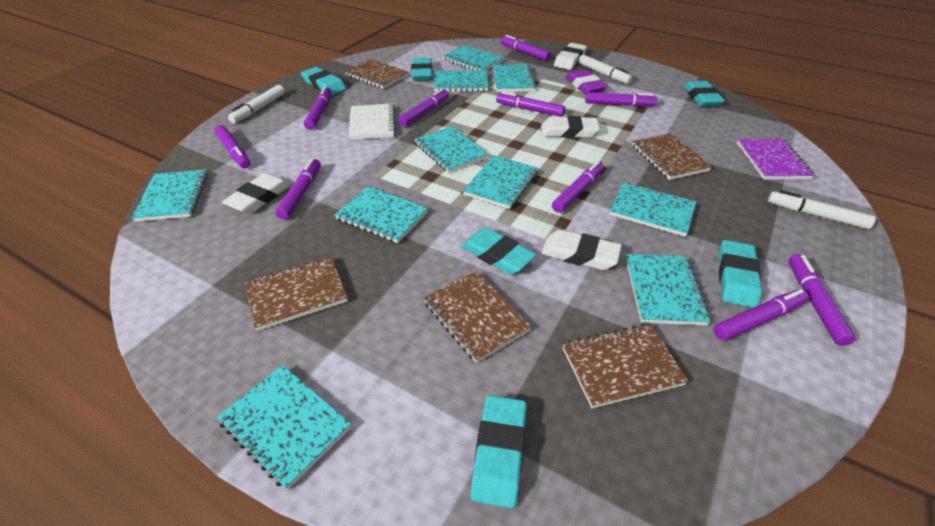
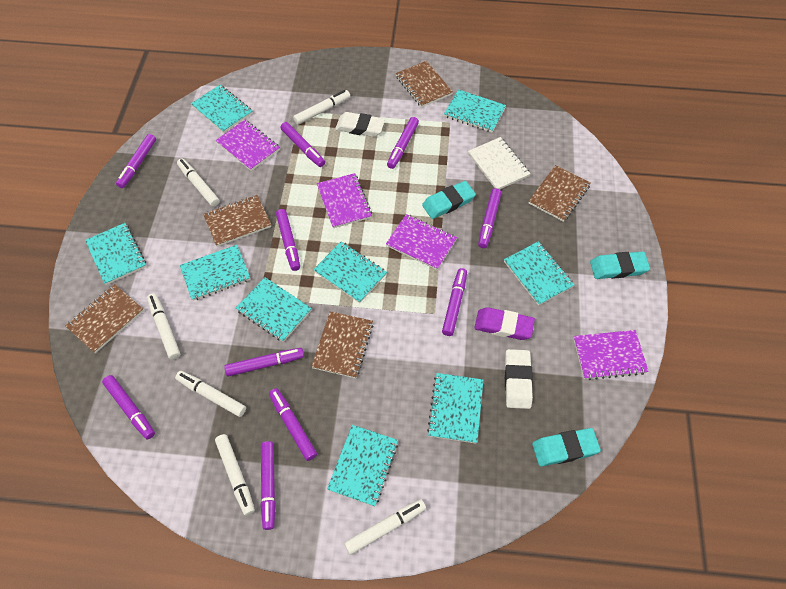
purple notebook: [737,138,815,180] = 1 -> [216,120,280,171] [317,173,372,228] [386,214,457,270] [573,330,649,380] = 4
turquoise eraser: [301,67,346,95] [411,58,433,81] [461,227,536,275] [470,395,527,509] [684,81,725,106] [719,240,762,308] = 6 -> [422,181,476,219] [532,428,601,467] [590,252,650,279] = 3
turquoise notebook: [132,170,208,222] [217,365,351,490] [335,186,428,243] [414,126,488,173] [434,70,489,92] [443,45,503,70] [463,155,538,209] [492,64,537,92] [609,182,696,237] [626,254,710,326] = 10 -> [85,223,146,285] [180,245,250,301] [191,85,253,133] [236,277,312,342] [313,242,387,303] [327,425,398,507] [427,373,483,443] [444,89,506,133] [504,241,574,306] = 9
white eraser: [222,173,291,214] [541,116,600,138] [541,230,622,270] [554,43,587,70] = 4 -> [335,112,385,137] [505,349,533,409] = 2
white marker: [228,85,285,123] [578,55,632,84] [768,190,876,229] = 3 -> [147,293,180,360] [175,371,246,417] [177,158,220,207] [215,434,255,516] [293,90,350,125] [344,499,426,555] = 6

